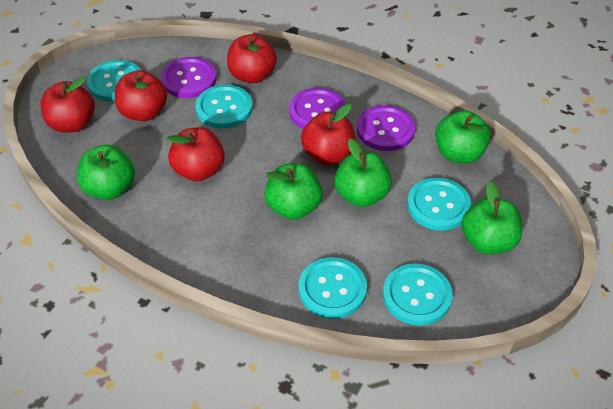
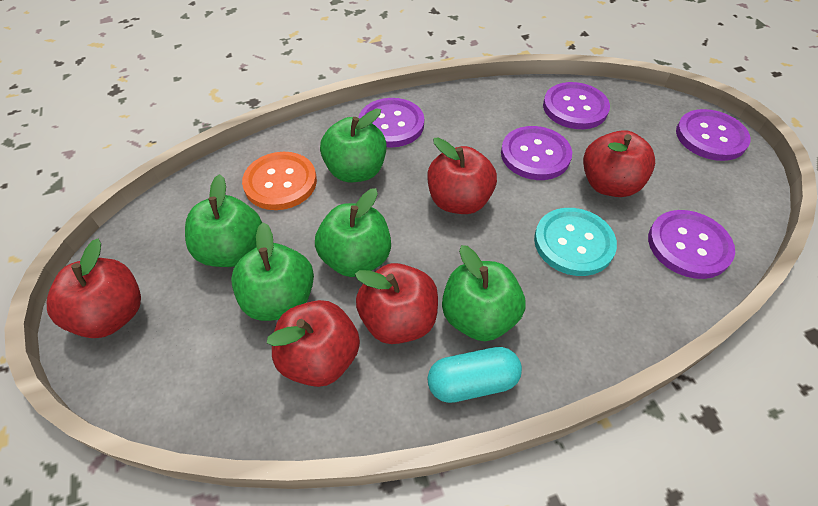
orange button: none = 0 -> [242,152,317,210] = 1
purple button: [161,57,217,98] [289,88,346,129] [357,105,415,151] = 3 -> [358,98,424,148] [501,126,572,180] [543,82,610,129] [648,210,735,279] [676,109,751,161] = 5
turquoise button: [87,60,141,102] [195,84,253,128] [298,257,367,319] [383,263,452,326] [407,178,471,230] = 5 -> [534,208,617,276] = 1
turquoise capsule: none = 0 -> [427,347,522,403] = 1

